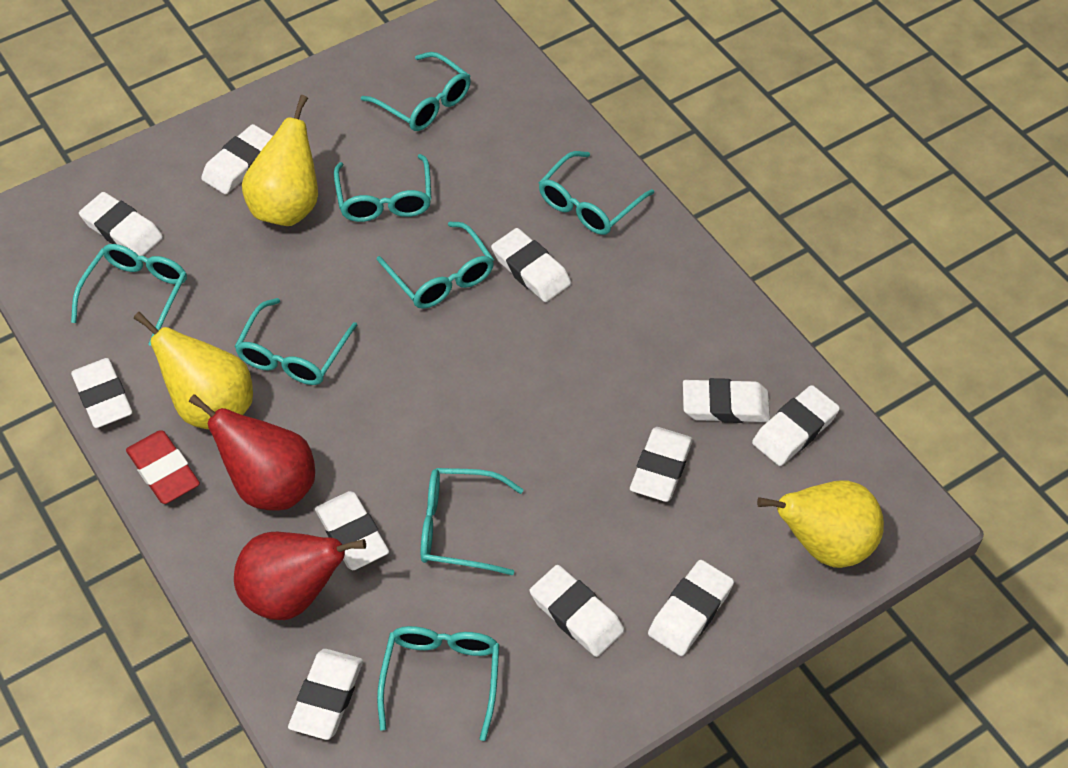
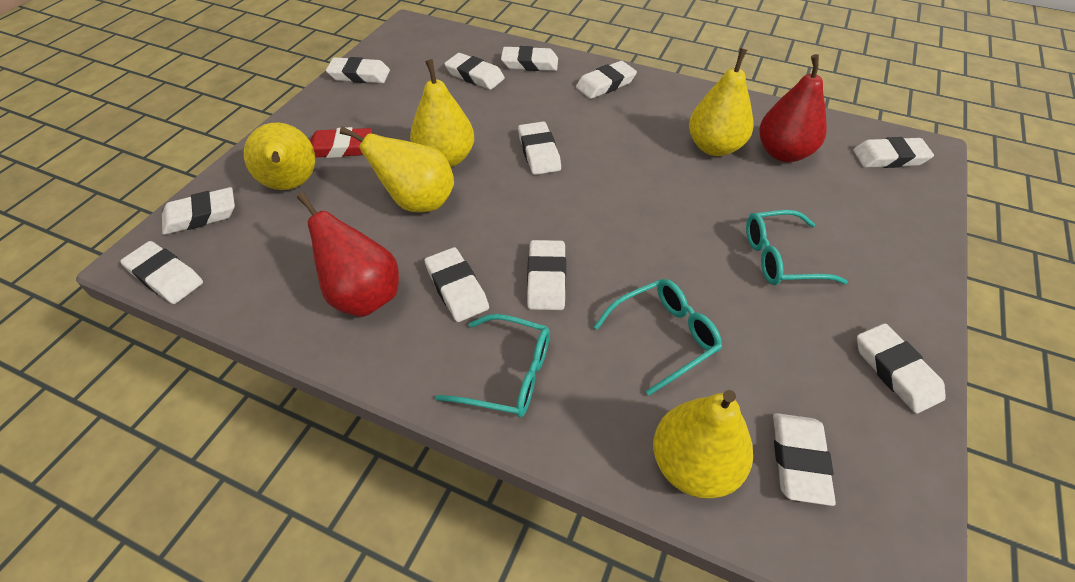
turquoise glasses: [71,244,187,346] [234,298,358,385] [334,154,432,222] [361,52,471,131] [377,222,494,309] [377,626,499,741] [421,468,523,576] [539,151,654,235] = 8 -> [436,314,550,417] [594,279,722,395] [746,210,848,285] = 3
white eraser: [71,358,133,428] [79,192,163,256] [201,124,273,194] [288,649,363,740] [315,491,389,570] [491,228,571,302] [530,565,624,657] [630,427,693,502] [648,560,734,656] [683,378,770,423] [752,385,840,466] = 11 -> [120,241,203,304] [162,187,235,235] [326,57,390,83] [424,247,489,322] [444,53,505,90] [501,46,558,71] [518,121,561,175] [527,240,566,310] [576,61,637,99] [773,413,836,506] [853,137,934,168] [857,323,946,414] = 12
yellow pear: [134,312,253,429] [242,95,318,226] [757,480,884,568] = 3 -> [244,123,315,190] [340,126,454,212] [410,59,474,167] [653,390,753,498] [689,48,754,156] = 5

